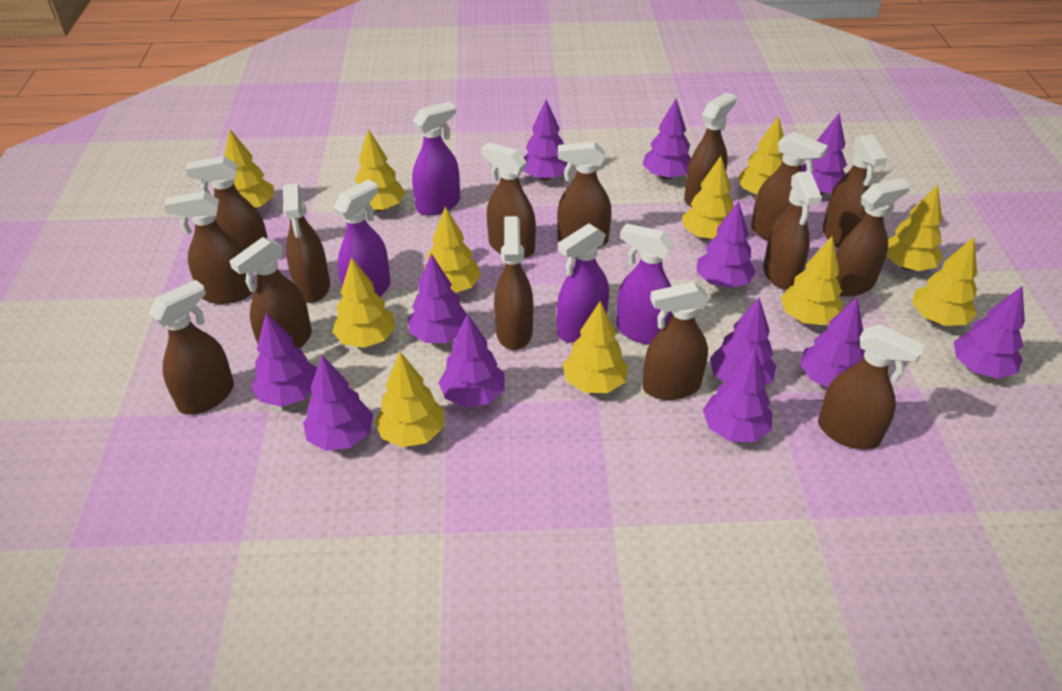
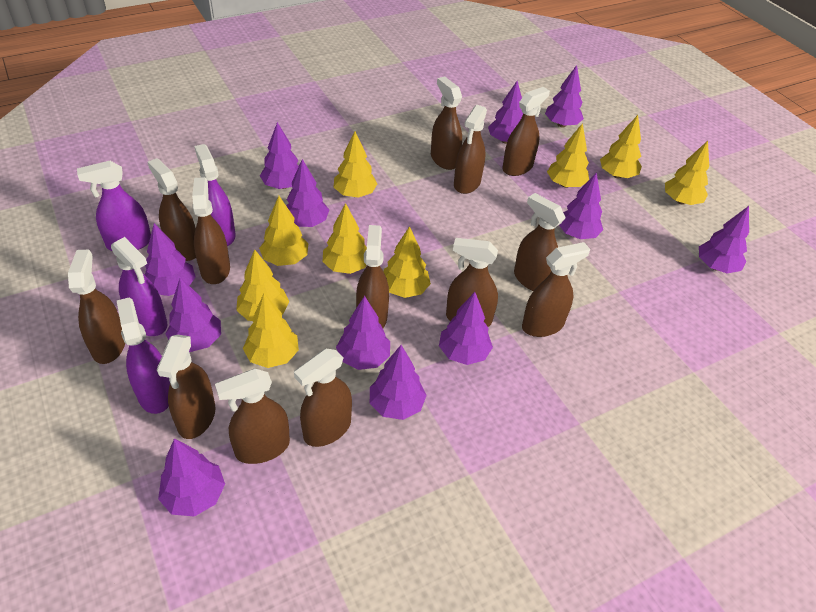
brown spray bottle: [148,280,234,414] [164,191,254,304] [186,156,268,250] [229,237,312,348] [283,183,330,303] [481,142,536,258] [494,216,533,350] [557,141,612,249] [642,282,709,400] [684,92,736,207] [751,132,828,241] [763,171,822,290] [818,324,926,449] [823,135,888,248] [836,178,910,297] = 15 -> [68,250,125,364] [147,158,196,261] [157,335,216,439] [192,177,230,284] [215,369,290,464] [294,349,352,447] [356,225,389,328] [431,76,462,170] [446,238,498,327] [454,105,487,194] [502,87,550,176] [514,193,566,291] [522,242,590,337] = 13
yellow tree: [224,129,274,209] [332,257,396,348] [355,129,405,212] [375,352,444,448] [424,206,481,293] [562,301,628,393] [682,156,734,240] [738,116,784,196] [781,237,843,325] [886,185,943,271] [912,237,977,326] = 11 -> [236,249,289,321] [243,294,299,368] [259,196,308,266] [323,203,367,274] [334,131,377,198] [383,226,431,298] [547,123,589,188] [600,115,642,178] [665,141,709,205] = 9

